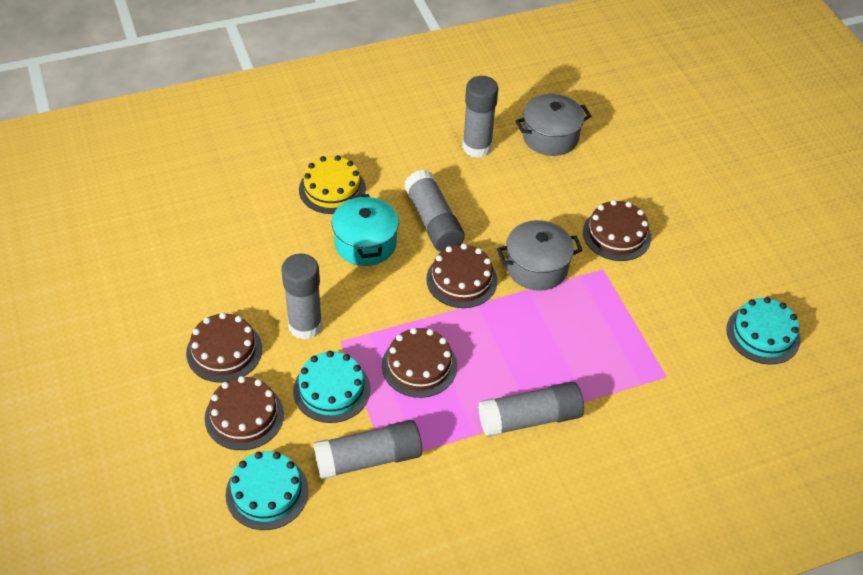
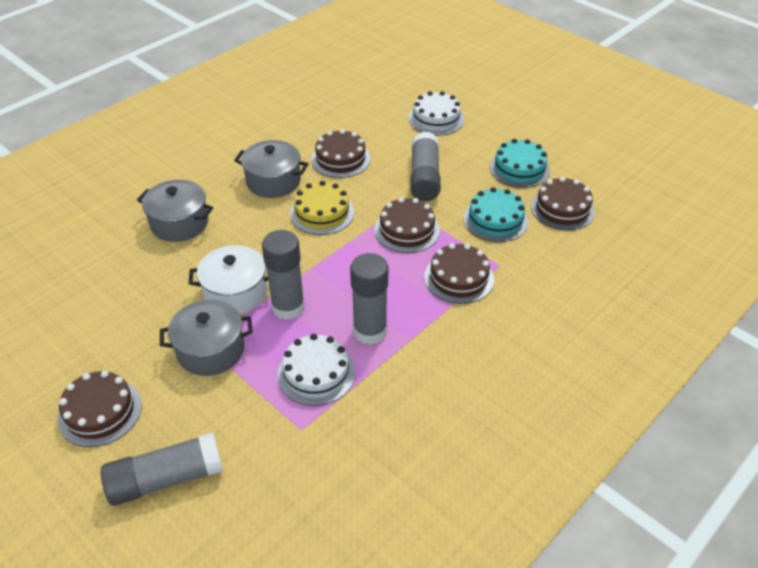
grey glue stick: [281,254,322,340] [314,420,422,479] [404,170,465,252] [462,76,498,158] [478,382,584,437] = 5 -> [101,432,223,506] [262,230,305,320] [350,253,388,345] [410,131,441,201] = 4
grey pot: [497,220,582,291] [515,94,591,156] = 2 -> [137,180,213,242] [160,299,253,376] [234,140,308,198] = 3
turquoise cake: [225,451,309,530] [293,351,371,423] [726,297,800,365] = 3 -> [463,187,528,242] [490,139,550,188] = 2
turquoise pot: [332,194,399,266] = 1 -> none = 0
white cake: none = 0 -> [277,334,355,406] [408,91,464,136] = 2
white pot: none = 0 -> [189,245,268,314] = 1

